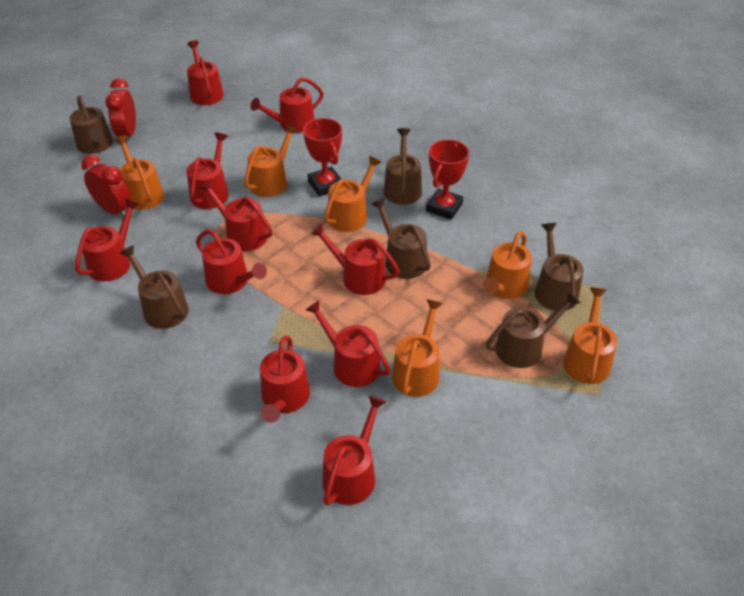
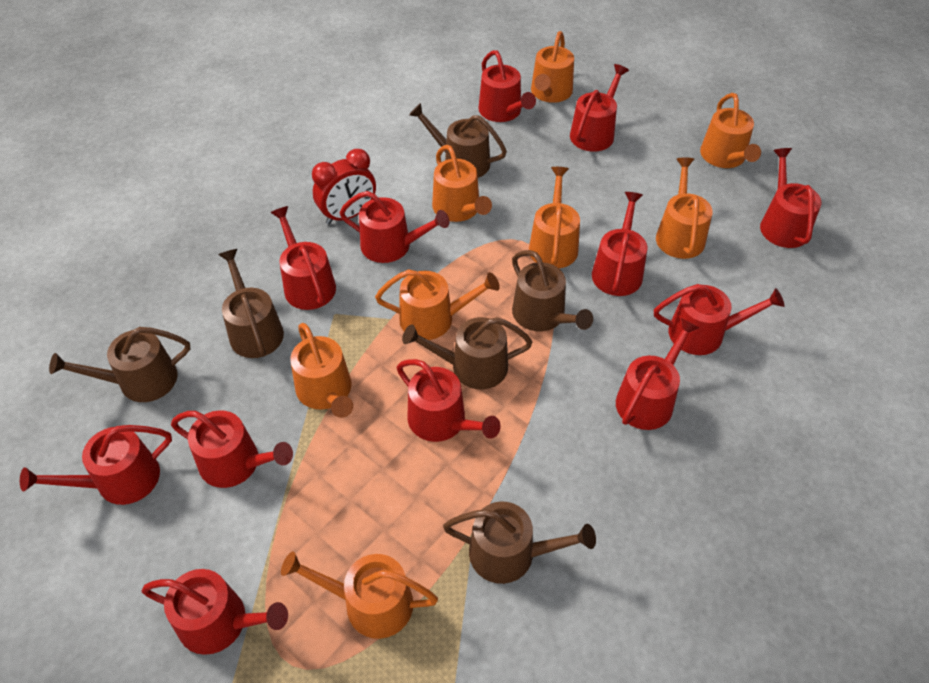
orange watering can: [114,135,164,210] [244,124,298,197] [324,156,382,232] [392,299,443,397] [483,231,532,299] [563,288,617,384] = 6 -> [281,551,438,639] [290,323,353,418] [375,269,500,340] [432,145,492,222] [529,167,580,268] [531,31,574,103] [656,157,713,259] [700,93,761,168] = 8
red clock: [81,155,131,216] [105,78,136,144] = 2 -> [312,149,376,224] = 1
red trophy: [303,118,342,197] [426,140,469,220] = 2 -> none = 0
red watering can: [75,199,139,281] [187,41,224,105] [187,133,229,209] [196,230,267,294] [199,180,273,251] [251,77,324,133] [260,336,310,423] [306,300,390,387] [311,223,400,295] [322,395,386,505] = 10 -> [20,425,172,505] [141,569,288,655] [171,410,293,488] [270,206,336,310] [339,191,449,263] [397,359,501,442] [478,50,536,122] [570,64,629,152] [592,192,647,296] [616,318,700,430] [654,284,785,355] [760,148,822,248] = 12

